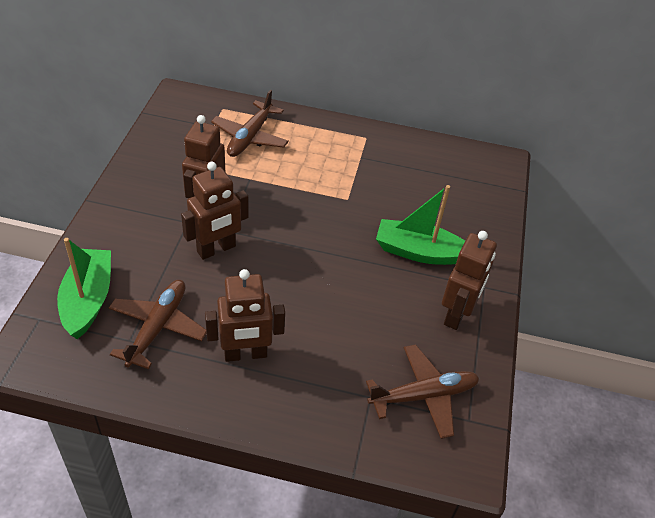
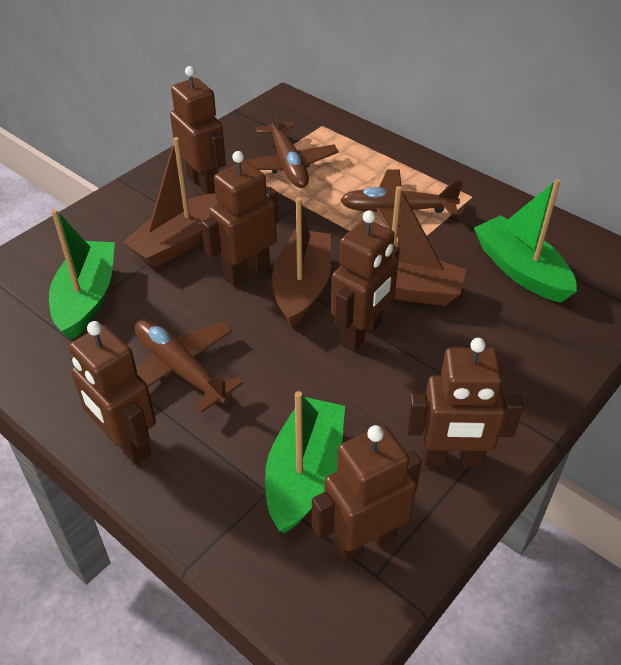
brown boat: none = 0 -> [123,137,219,268] [272,197,331,327] [338,186,467,306] = 3
brown robot: [181,162,249,260] [182,115,225,198] [205,269,285,362] [442,231,497,330] = 4 -> [69,321,156,464] [170,66,226,194] [201,151,279,286] [312,425,422,564] [331,210,400,351] [406,338,523,467] = 6
green boat: [57,238,111,339] [376,185,465,265] = 2 -> [49,209,115,340] [265,391,345,533] [474,179,577,303] = 3

